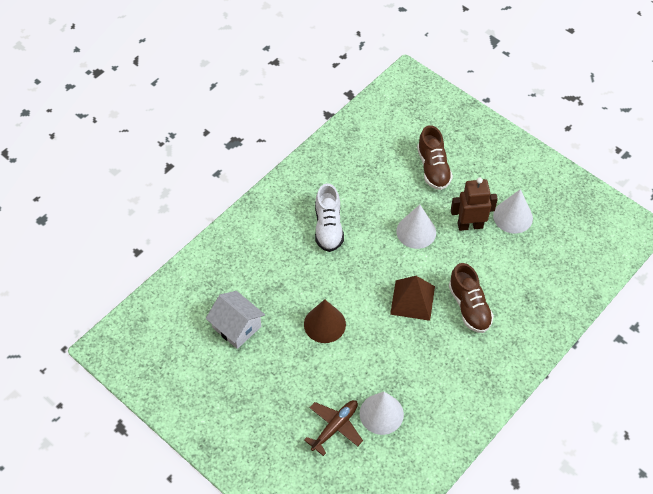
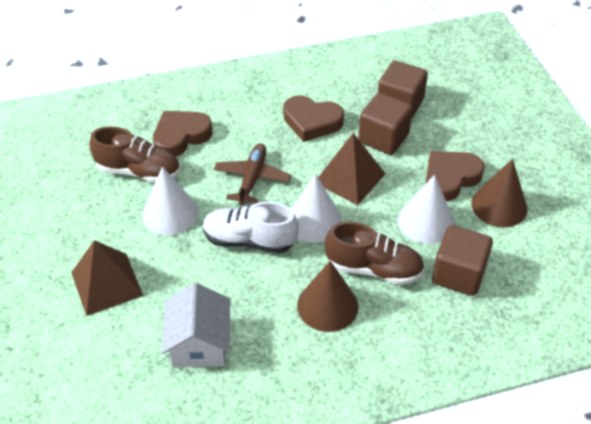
brown cone: [304,299,346,343] = 1 -> [297,261,358,332] [471,159,528,228] = 2
brown cube: none = 0 -> [358,93,413,155] [378,61,428,119] [432,225,493,296] = 3
brown heart: none = 0 -> [153,111,212,157] [283,96,344,142] [426,151,485,201] = 3
brown pyramid: [390,276,435,321] = 1 -> [71,240,143,316] [318,133,385,205] = 2
brown robot: [451,177,498,231] = 1 -> none = 0

